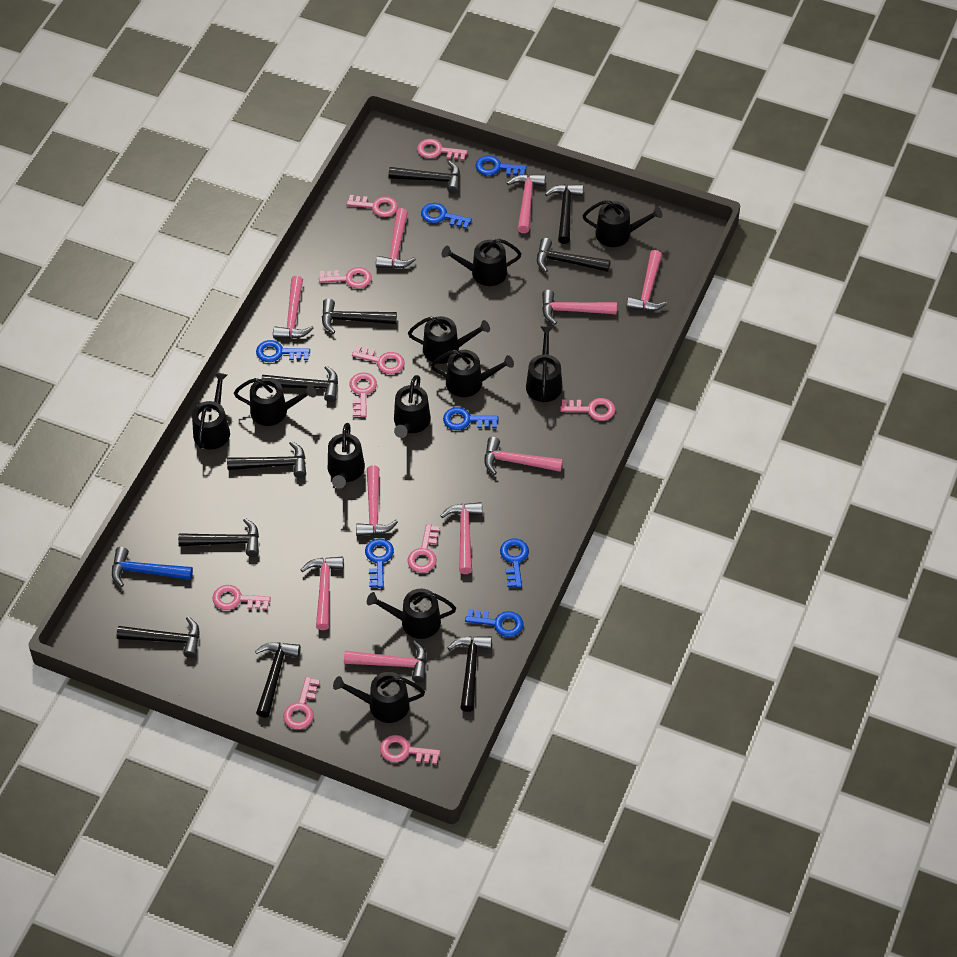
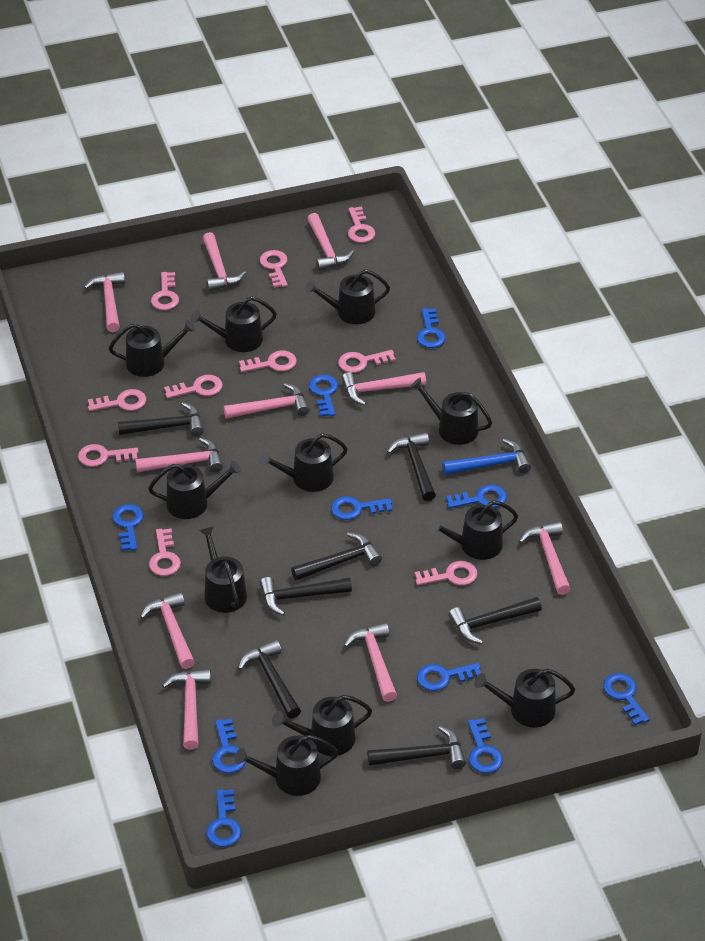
black hammer: [117,617,199,658] [178,518,259,557] [227,441,306,478] [255,642,301,718] [262,366,338,402] [322,299,397,334] [389,161,460,194] [447,636,492,712] [537,238,610,272] [545,184,583,244] = 10 -> [118,402,204,436] [238,640,301,719] [260,577,352,616] [291,532,382,581] [367,726,466,769] [387,432,436,501] [448,597,542,644] = 7
blue key: [256,340,310,362] [365,539,394,588] [421,203,472,229] [443,407,498,430] [465,609,524,637] [475,155,527,175] [500,538,529,588] = 7 -> [112,504,144,551] [206,789,242,847] [212,718,246,774] [309,375,338,417] [331,496,392,520] [417,308,446,348] [417,663,481,691] [446,485,507,508] [468,718,503,773] [603,673,650,725] = 10

